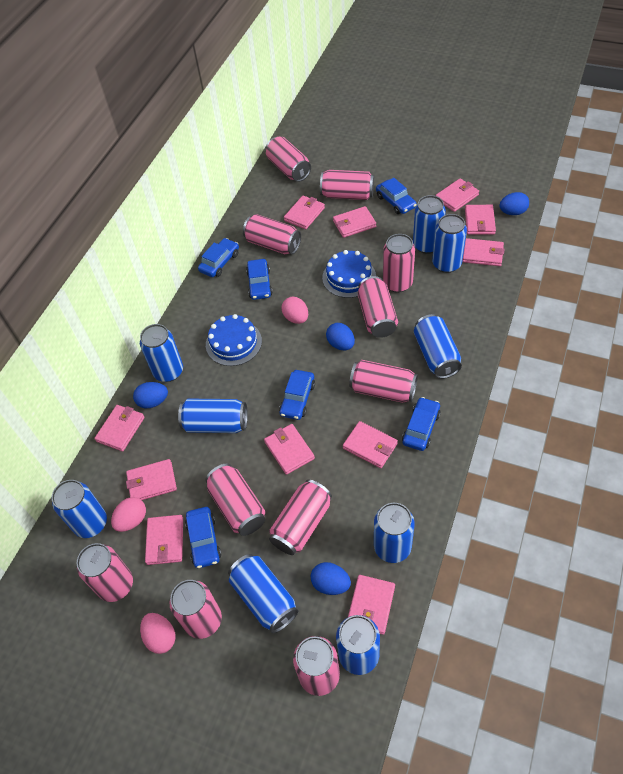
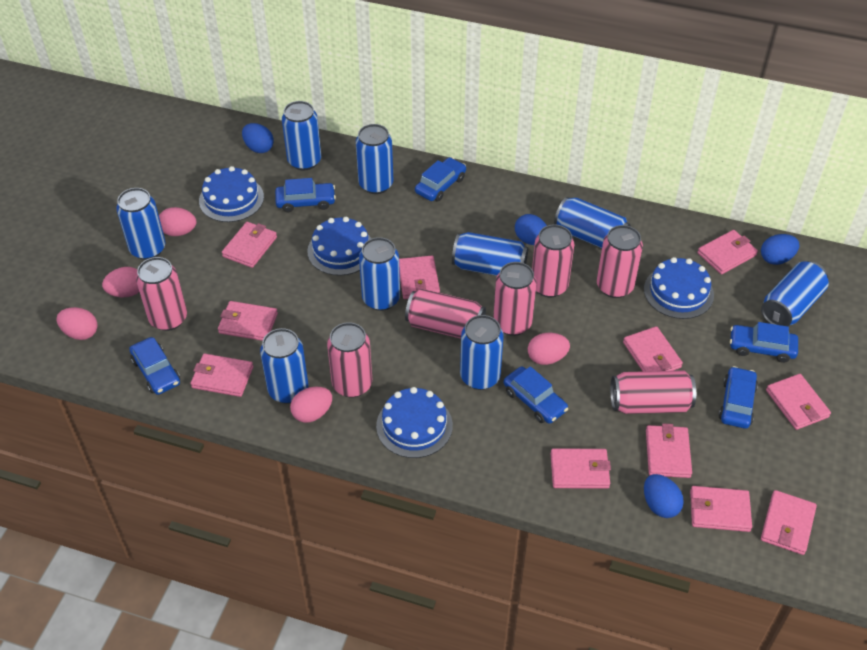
blue cake: [206,314,262,366] [322,250,376,298] = 2 -> [199,166,264,222] [307,217,371,276] [376,387,453,458] [644,257,714,319] = 4
pink can: [77,543,133,602] [170,580,222,639] [205,464,265,536] [243,214,301,254] [266,136,311,182] [269,480,332,555] [293,636,340,696] [320,170,374,200] [349,360,418,403] [358,276,398,338] [383,234,415,293] = 11 -> [136,257,187,331] [327,322,372,398] [405,289,486,339] [493,262,536,336] [532,224,574,297] [597,225,643,298] [610,370,696,414] = 7
pink egg: [111,497,146,532] [140,613,176,654] [281,296,308,324] = 3 -> [57,307,97,340] [102,267,139,297] [159,207,196,236] [290,387,332,423] [528,333,570,365] = 5

